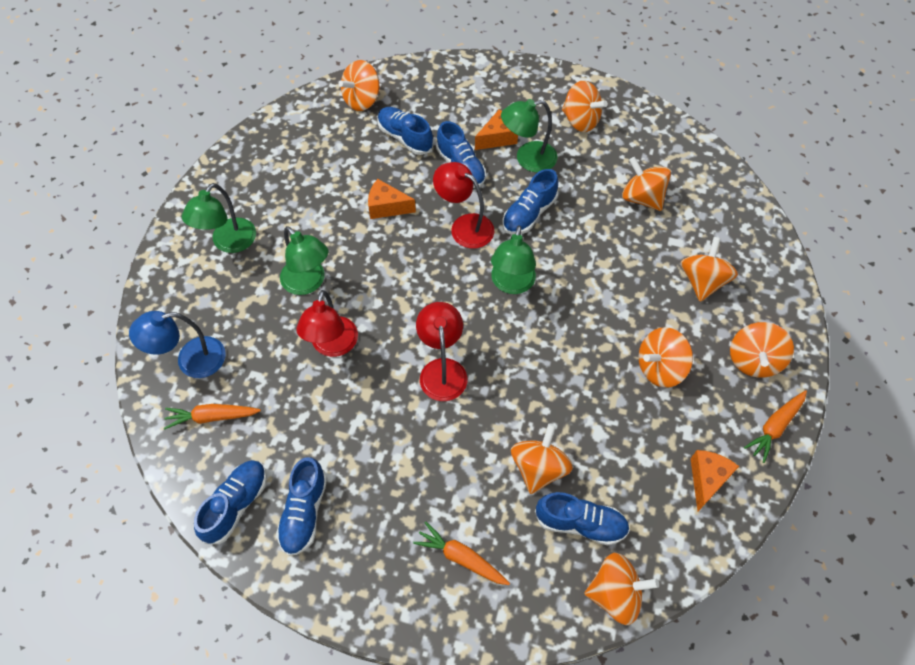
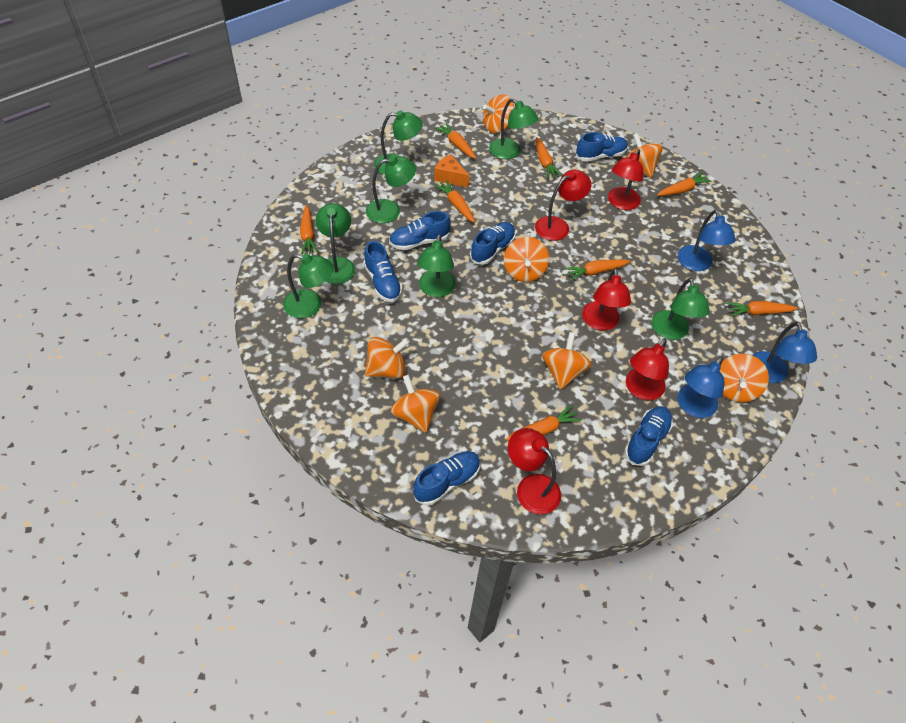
blue lamp: [129,311,226,378] = 1 -> [677,210,736,271] [677,357,724,418] [753,322,817,383] = 3
green lamp: [182,183,256,253] [280,226,328,295] [491,226,536,294] [501,99,558,173] = 4 -> [283,253,334,318] [315,203,355,284] [366,156,416,223] [374,110,423,175] [417,234,456,297] [489,98,538,159] [651,278,710,340] = 7
orange carrot: [164,404,261,430] [413,521,510,585] [744,390,807,463] = 3 -> [300,205,318,255] [434,180,475,223] [435,123,476,159] [505,405,582,441] [536,137,562,178] [564,260,630,281] [657,172,712,196] [726,301,798,316] = 8
orange cheese: [368,179,416,219] [475,109,518,150] [691,450,739,511] = 3 -> [434,154,469,188] = 1
orange spinning top: [338,60,380,111] [511,424,573,494] [562,81,608,132] [584,553,659,625] [622,157,671,211] [638,327,693,388] [681,237,738,302] [730,322,794,378] = 8 -> [365,337,410,379] [391,374,440,433] [483,94,514,133] [504,237,549,282] [542,332,591,390] [627,133,663,178] [720,354,769,403] = 7
red lamp: [296,290,358,357] [416,302,467,401] [433,162,494,249] = 3 -> [508,428,561,514] [535,170,591,241] [582,268,631,330] [608,149,643,210] [626,339,669,400] = 5

